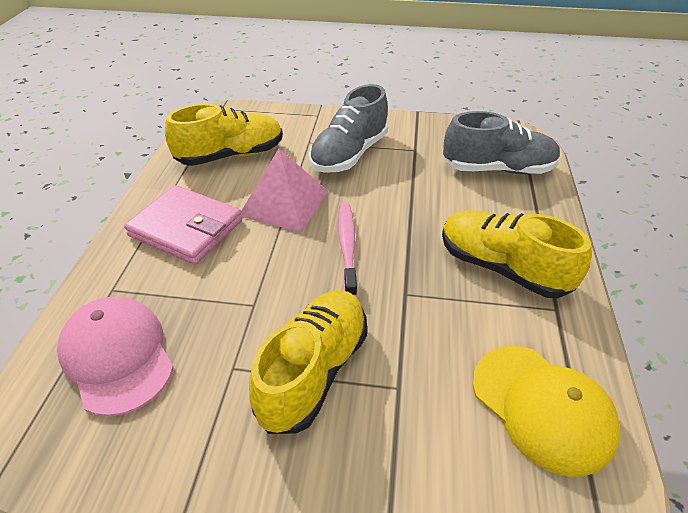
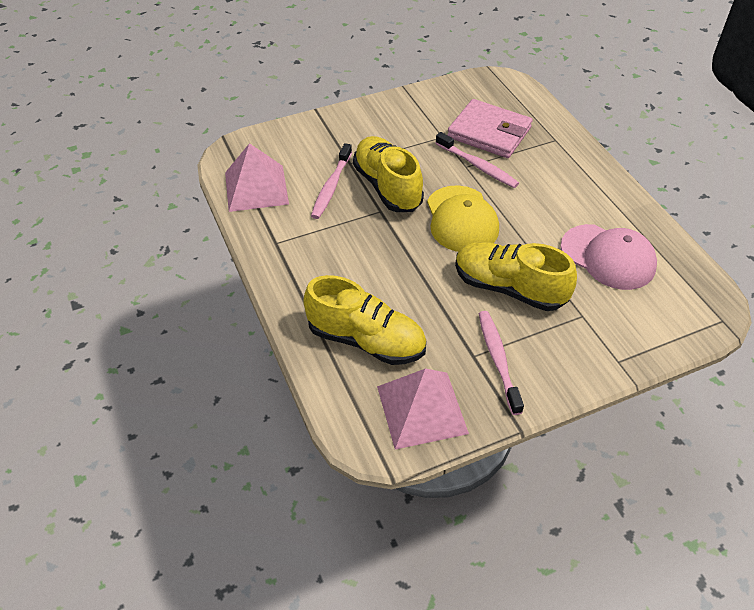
grey shoe: [309,84,388,173] [443,111,561,174] = 2 -> none = 0
pink pyramid: [240,149,328,232] = 1 -> [225,143,289,212] [377,368,469,450] = 2
pink toothbrush: [338,203,358,296] = 1 -> [311,143,352,219] [436,132,519,188] [479,311,524,415] = 3

